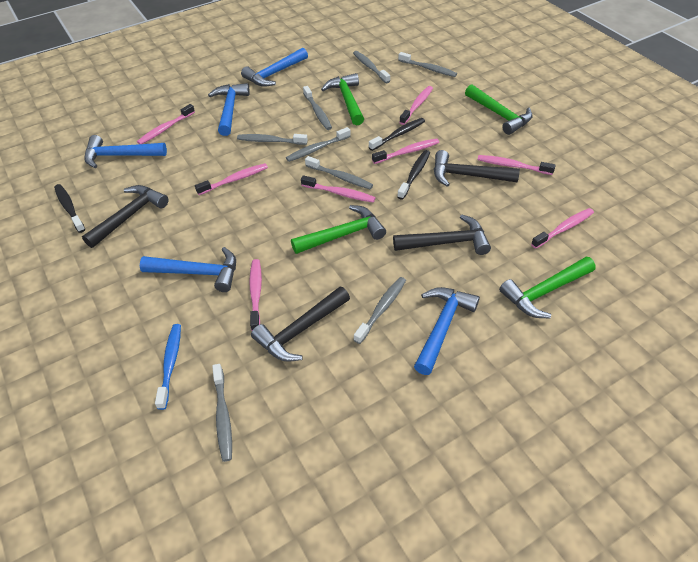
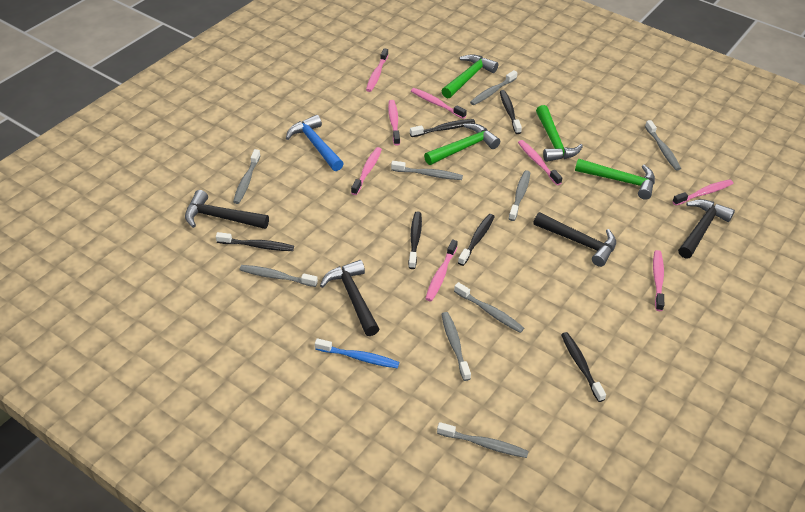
black toothbrush: [54,184,85,233] [369,118,425,151] [397,150,430,200] = 3 -> [216,232,294,251] [408,211,422,269] [410,119,475,137] [458,214,495,266] [500,90,522,134] [561,332,606,402] = 6
blue hammer: [84,135,167,168] [140,247,236,292] [208,83,250,136] [241,48,308,87] [414,287,480,375] = 5 -> [286,115,344,171] = 1
grey toothbrush: [212,364,232,462] [237,134,308,145] [286,127,351,162] [303,86,332,130] [305,156,373,189] [353,51,390,83] [354,277,406,344] [398,52,457,77] = 8 -> [233,149,260,204] [240,265,318,287] [391,161,463,180] [437,422,529,458] [442,312,471,381] [454,282,524,333] [470,70,517,105] [509,170,530,221] [645,120,681,170] = 9

